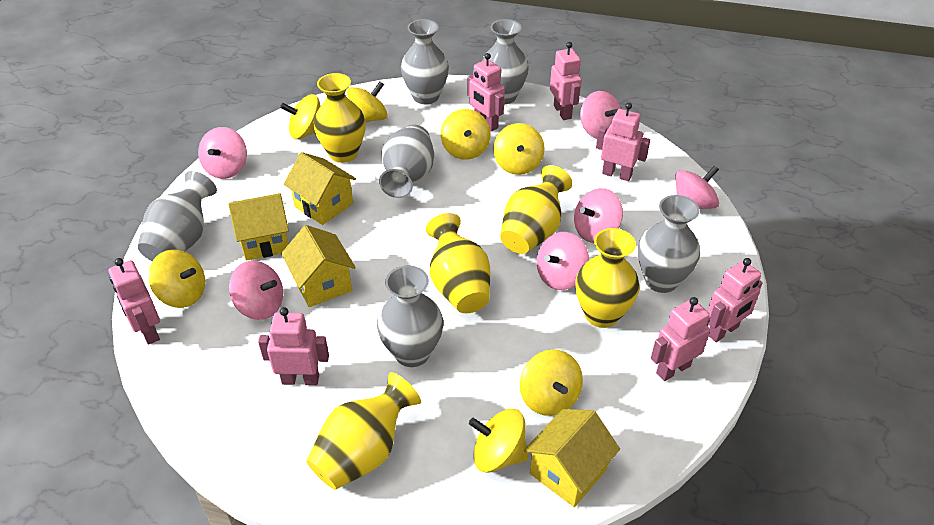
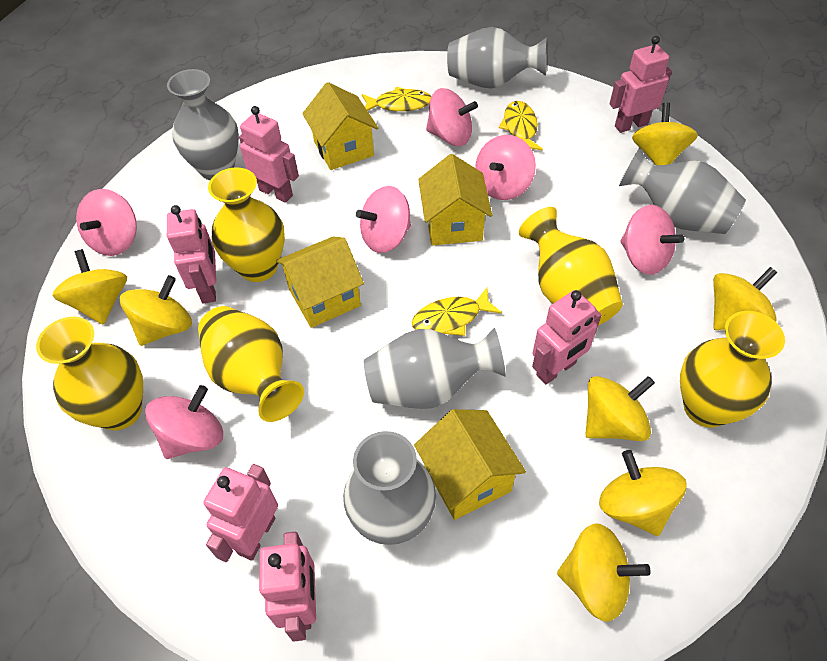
grey vase: [138,171,217,261] [377,266,443,367] [379,125,434,198] [401,19,449,104] [482,19,529,104] [638,195,700,293] = 6 -> [167,69,239,180] [343,431,436,545] [364,328,506,409] [447,27,547,89] [619,148,746,234] = 5
pink robot: [108,258,160,345] [258,307,329,385] [467,53,505,132] [550,42,582,120] [596,103,650,181] [651,297,710,381] [708,258,763,342] = 7 -> [167,205,216,304] [203,464,278,562] [239,106,299,203] [259,532,316,641] [532,290,602,384] [610,36,672,133] = 6
yellow fish: none = 0 -> [362,87,431,111] [412,288,502,336] [499,101,543,151] = 3

